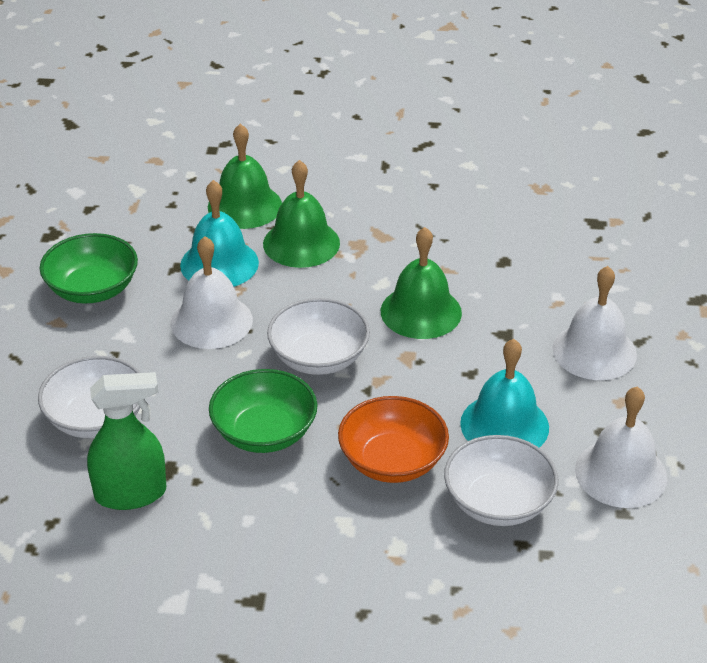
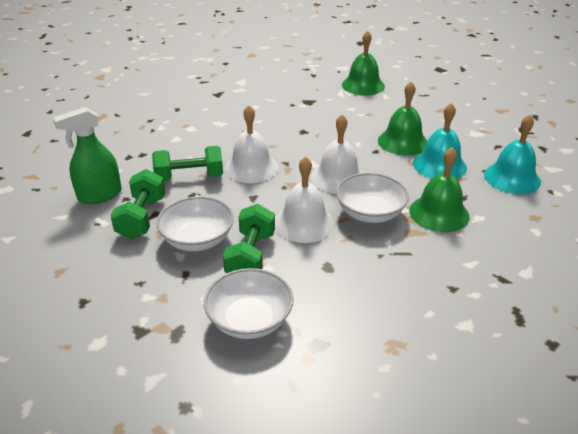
green bowl: [40,233,138,304] [209,369,317,453] = 2 -> none = 0
green dumbbell: none = 0 -> [110,169,166,239] [152,146,223,181] [223,204,275,273] = 3
orange bowl: [338,396,449,483] = 1 -> none = 0

